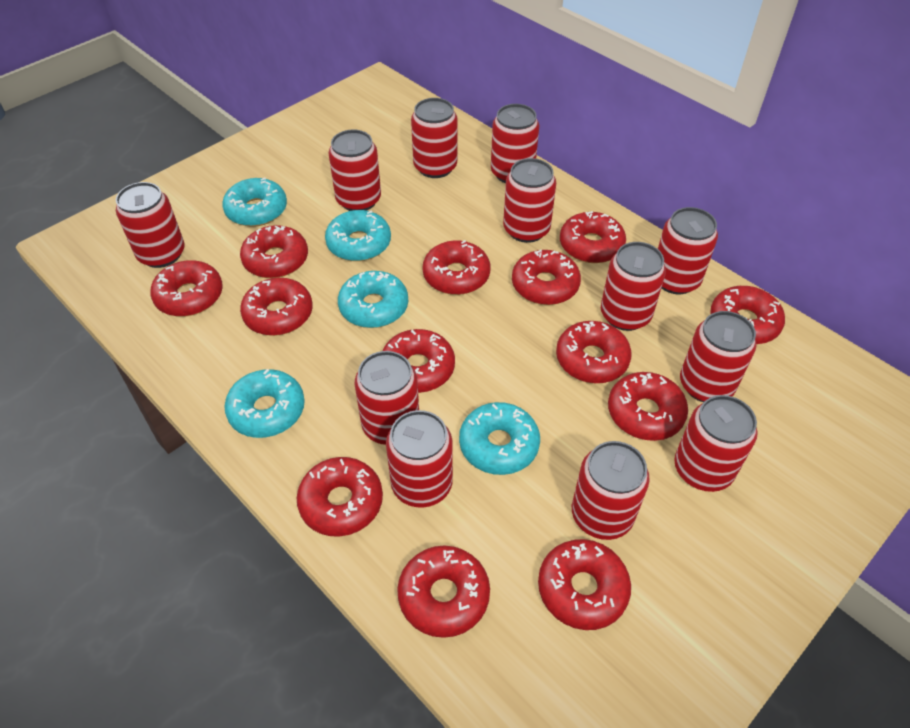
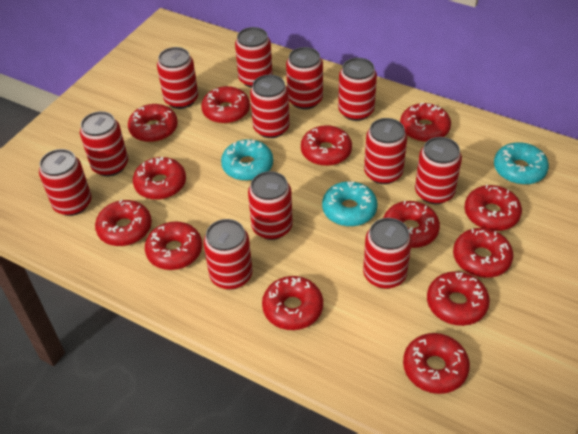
turquoise donut: [222,177,287,227] [224,369,305,438] [325,210,391,261] [338,271,408,328] [459,402,540,475] = 5 -> [221,139,273,181] [322,181,377,227] [494,142,549,185] = 3

